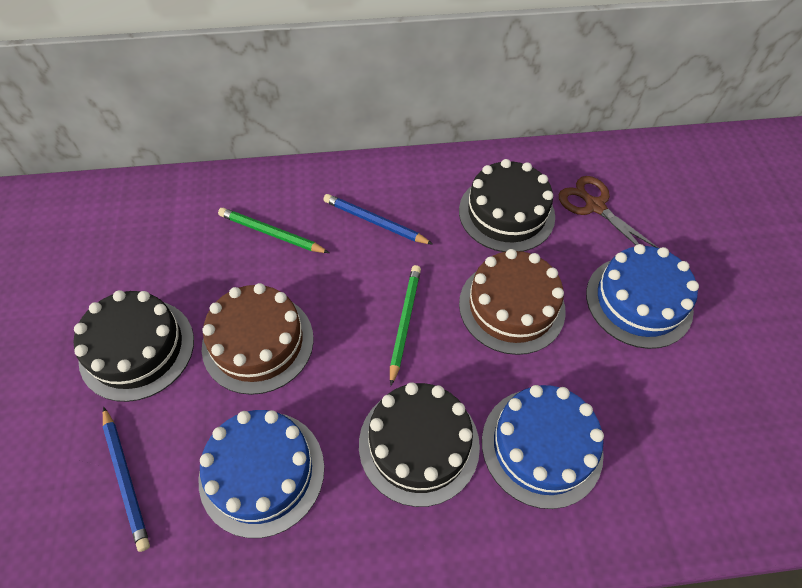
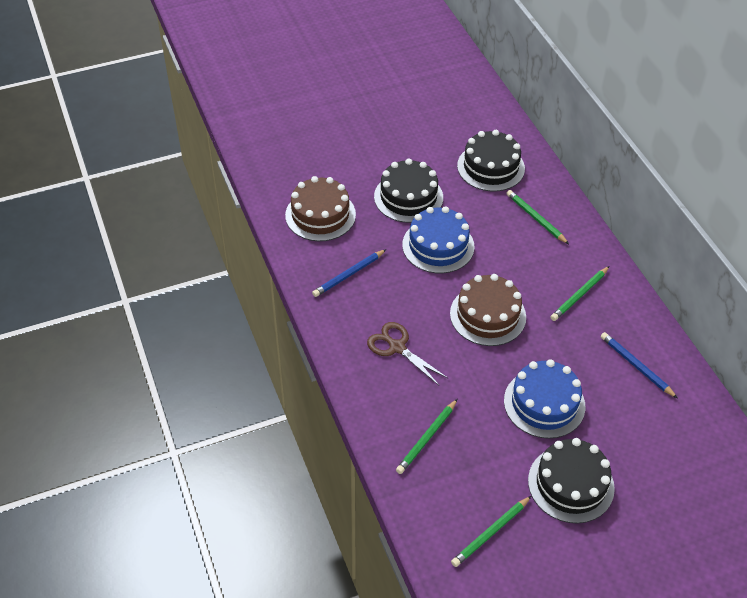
blue cake: [198,410,324,538] [482,385,604,509] [586,244,699,349] = 3 -> [402,206,475,273] [504,359,585,439] = 2
green pencil: [218,208,329,253] [390,265,421,386] = 2 -> [396,399,457,474] [451,496,531,567] [506,190,569,244] [551,266,610,321] = 4

